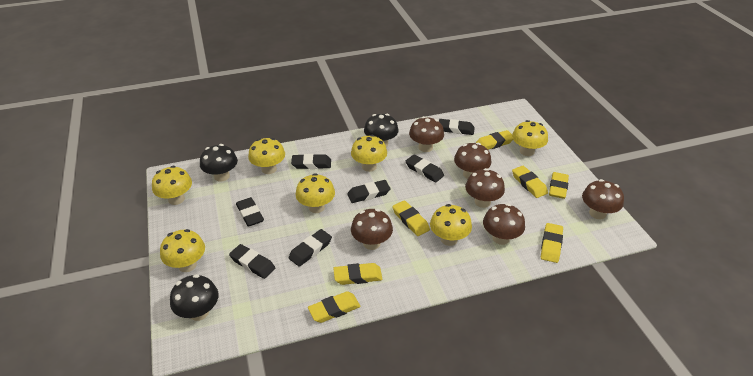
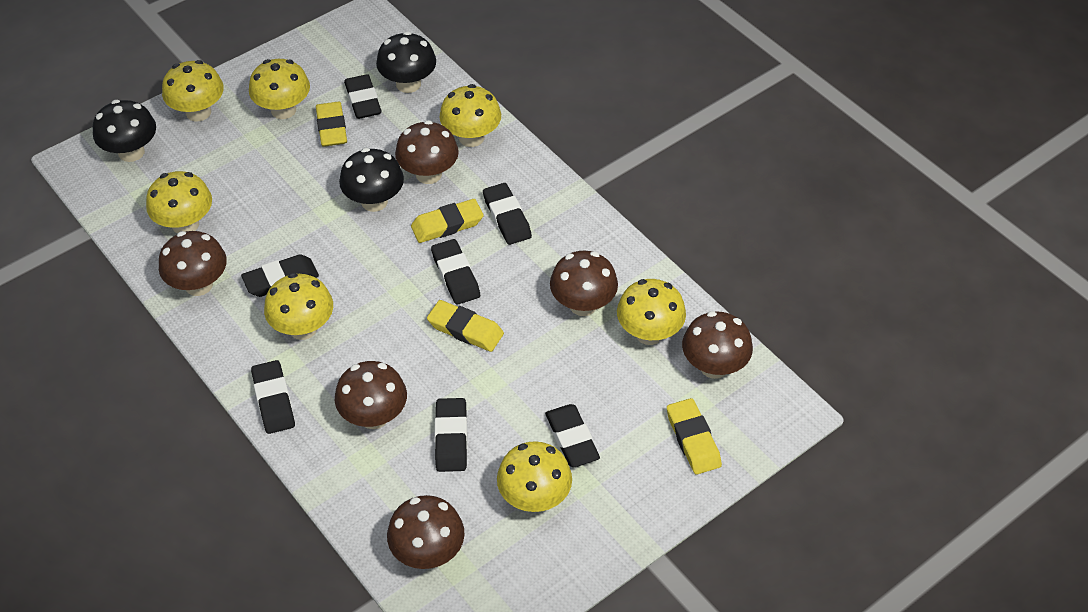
yellow eraser: [308,291,361,323] [333,263,382,285] [392,200,430,236] [476,130,513,150] [512,166,548,198] [541,223,563,263] [549,172,569,199] = 7 -> [316,102,347,147] [411,199,484,243] [427,300,504,352] [667,398,722,474] = 4

